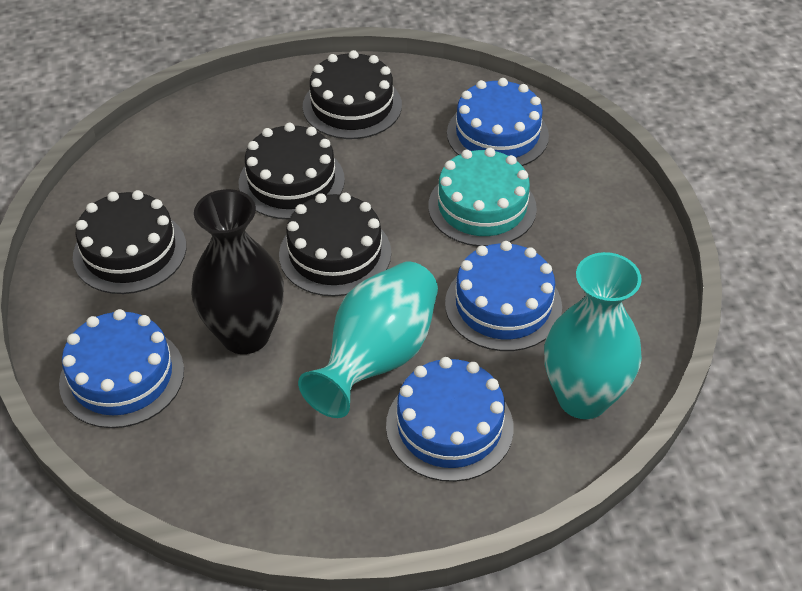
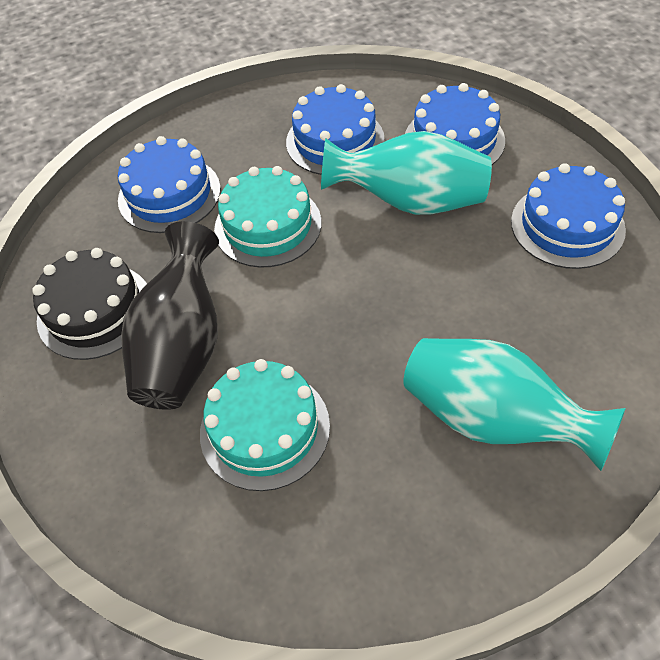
black cake: [73,190,186,294] [239,123,345,220] [279,193,391,296] [303,50,402,139] = 4 -> [32,248,147,360] = 1
turquoise cake: [428,148,537,247] = 1 -> [200,359,330,491] [214,166,322,268] = 2

